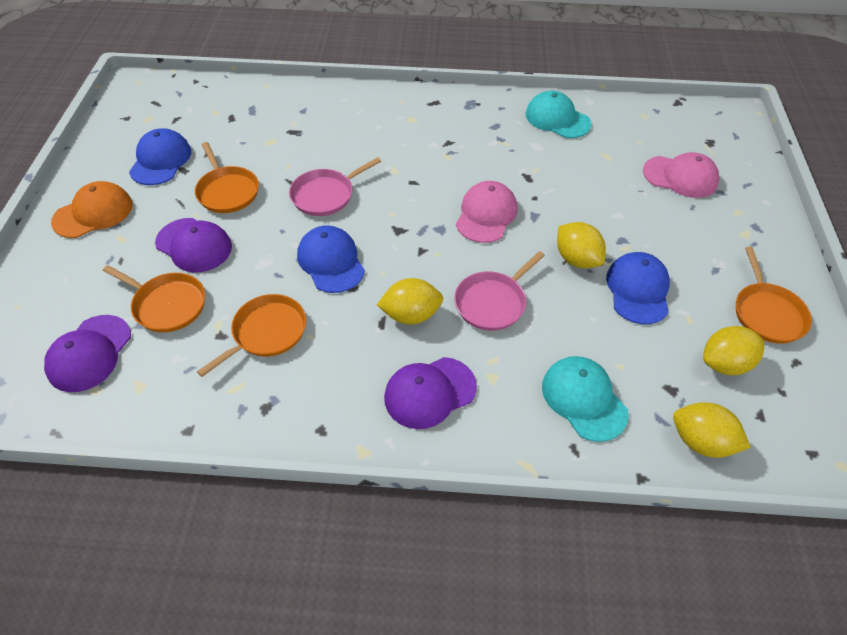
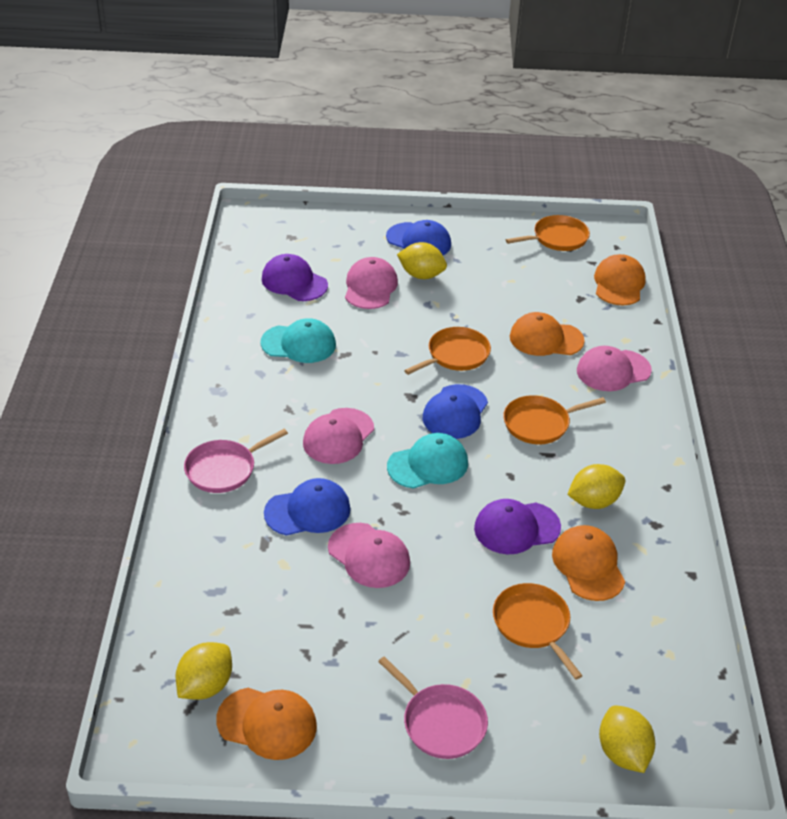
orange cap: [51,181,132,238] = 1 -> [216,688,317,760] [510,312,585,356] [552,525,625,601] [594,254,646,305] = 4
pink cap: [456,181,517,243] [643,152,719,198] = 2 -> [303,408,374,464] [328,523,410,588] [345,257,398,309] [577,346,652,391] = 4
purple cap: [44,315,131,392] [155,218,232,273] [384,357,477,429] = 3 -> [262,254,328,301] [474,499,561,554] = 2

